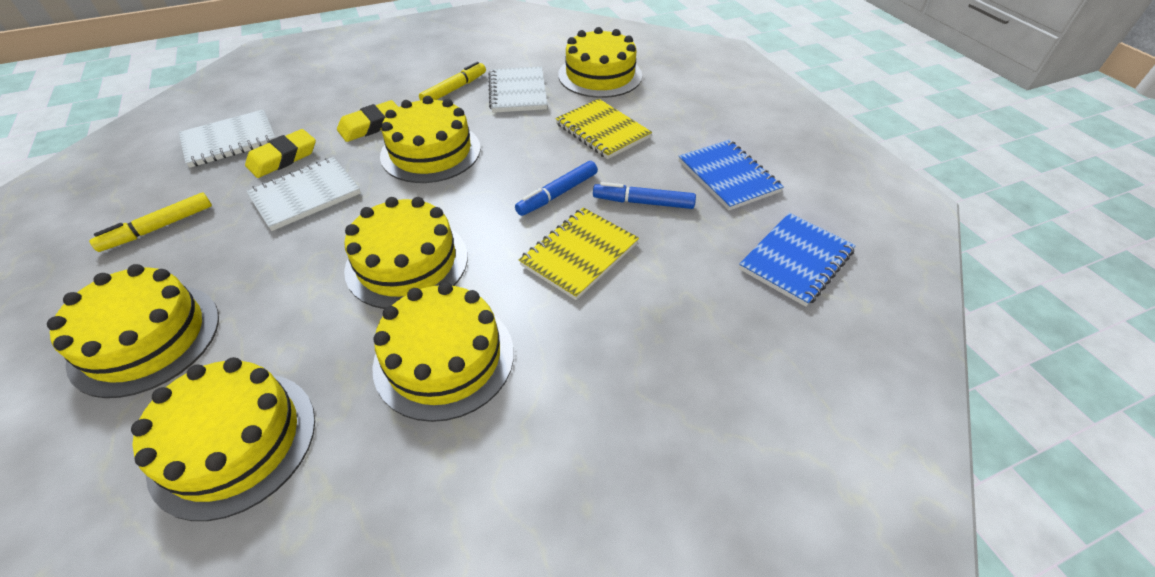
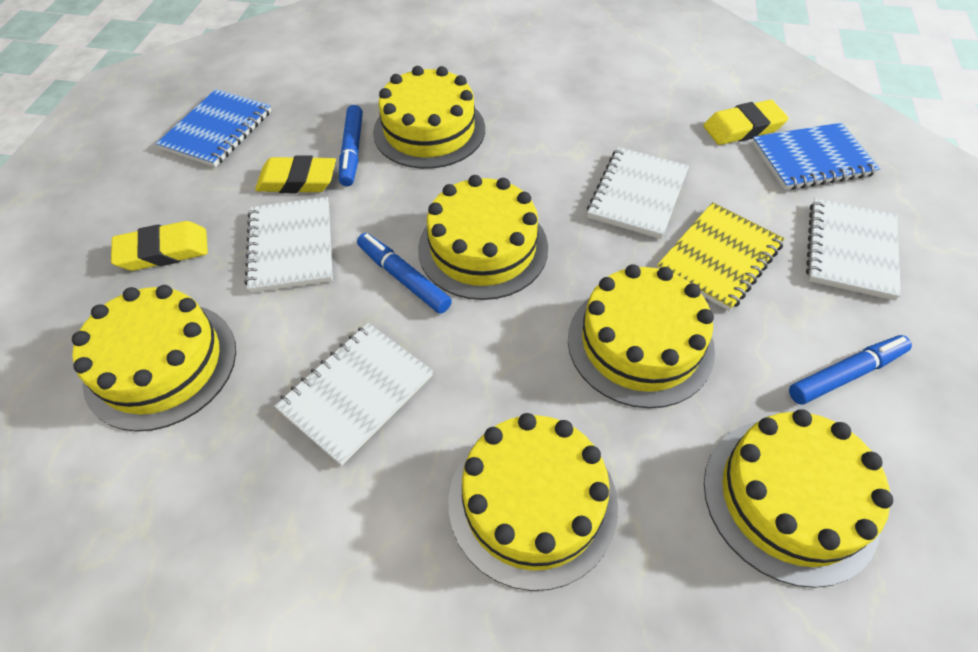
blue marker: [515,161,598,216] [593,182,696,209] = 2 -> [339,105,363,186] [357,233,452,314] [789,335,912,404] = 3
white notebook: [179,109,276,168] [246,157,361,231] [488,67,547,113] = 3 -> [245,197,333,293] [274,323,433,466] [587,147,689,239] [806,198,901,301] = 4
yellow eraser: [245,129,316,178] [337,100,398,142] = 2 -> [111,221,208,271] [255,155,336,193] [703,100,788,145] = 3
yellow marker: [89,193,212,252] [419,61,486,100] = 2 -> none = 0
yellow notebook: [519,208,639,300] [555,99,652,159] = 2 -> [657,202,785,311] = 1

